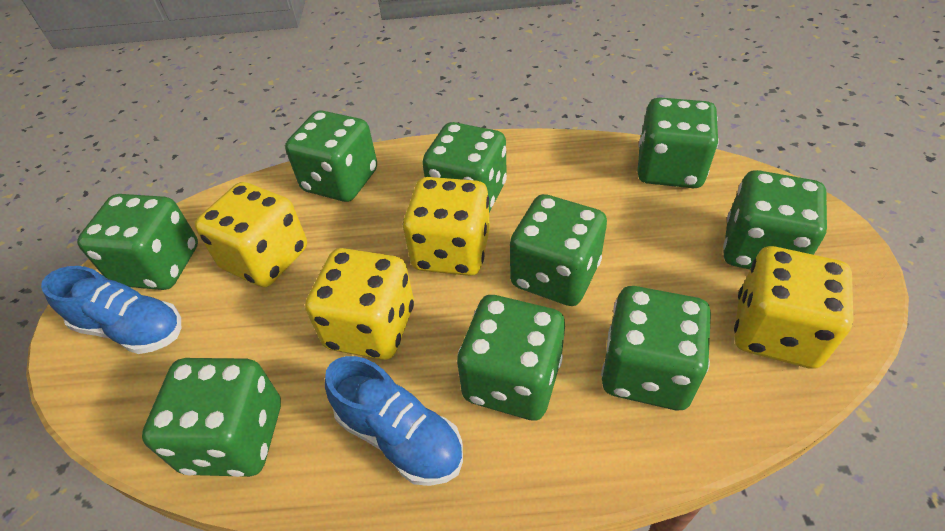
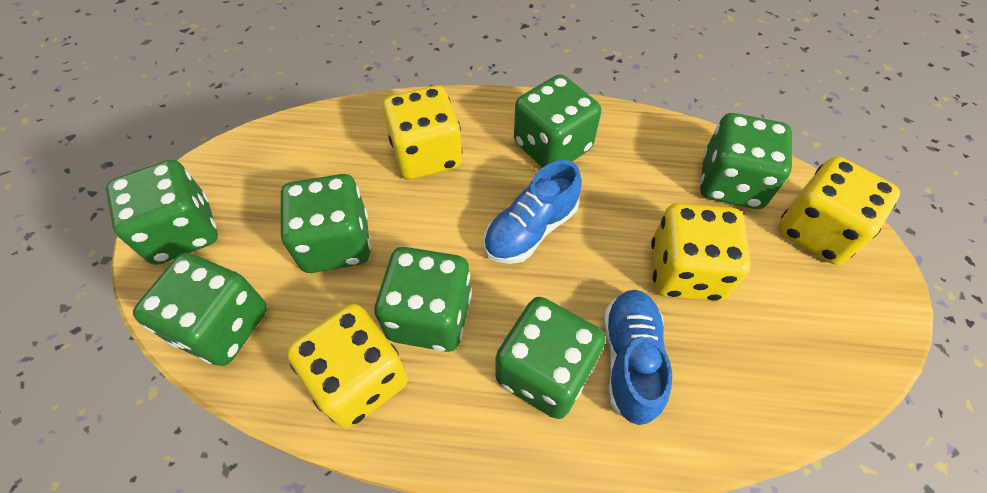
green dice: [77,194,198,290] [142,358,281,477] [285,110,377,202] [422,122,507,212] [457,295,565,421] [510,194,607,306] [601,286,711,410] [637,97,719,188] [723,170,827,270] = 9 -> [106,160,218,265] [133,253,267,366] [280,174,371,273] [374,247,472,352] [496,297,605,419] [514,74,601,168] [700,113,792,209] = 7

